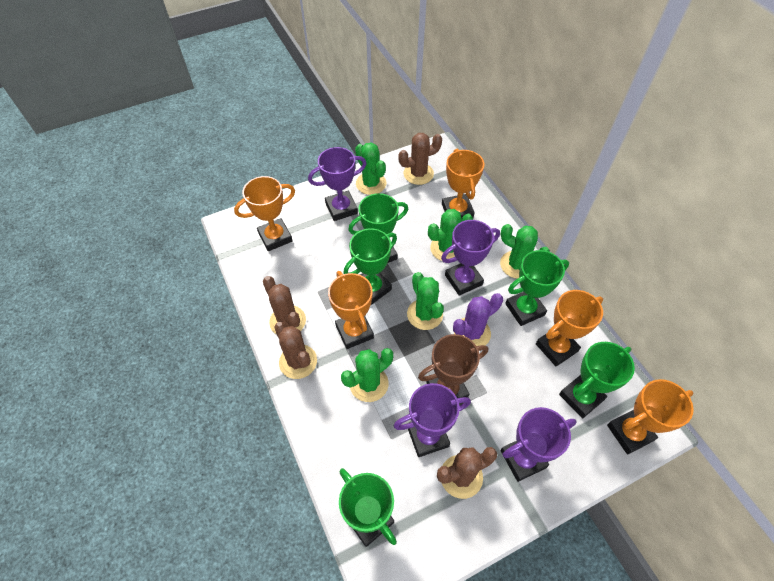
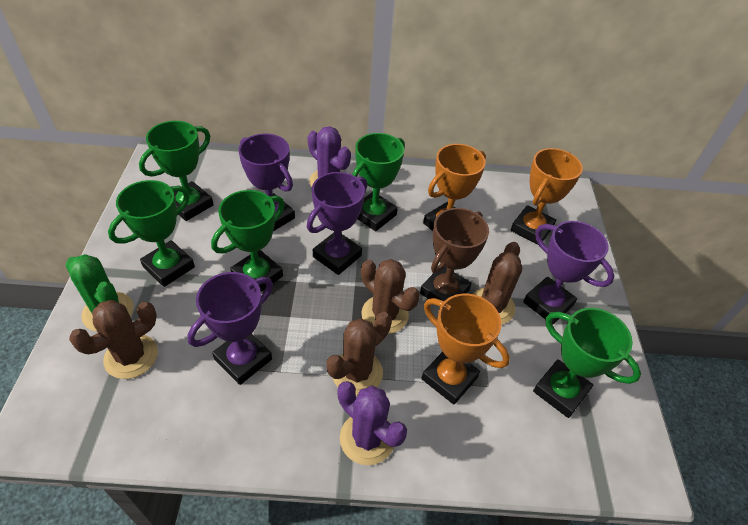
green cactus: [341,348,393,402] [355,142,387,195] [407,272,444,330] [428,209,473,261] [500,224,550,279] = 5 -> [66,254,133,332] = 1
orange trophy: [234,176,295,251] [328,271,374,349] [442,148,484,218] [536,290,603,366] [607,379,694,454] = 5 -> [421,293,510,405] [423,144,486,231] [511,148,583,245] = 3
purple cactus: [453,293,503,346] = 1 -> [308,126,351,187] [338,381,407,465] = 2

